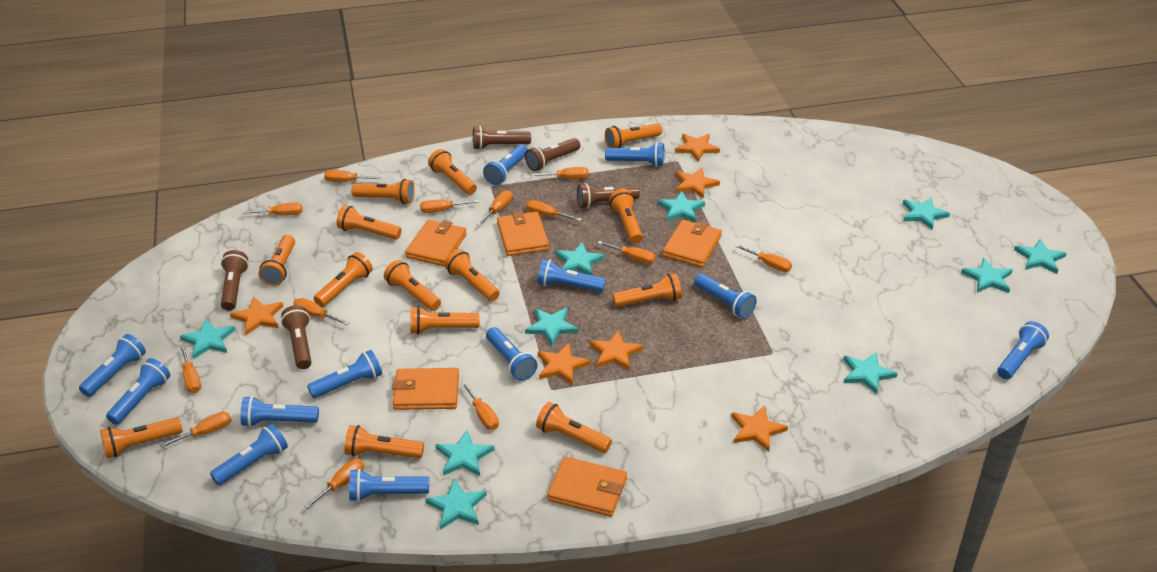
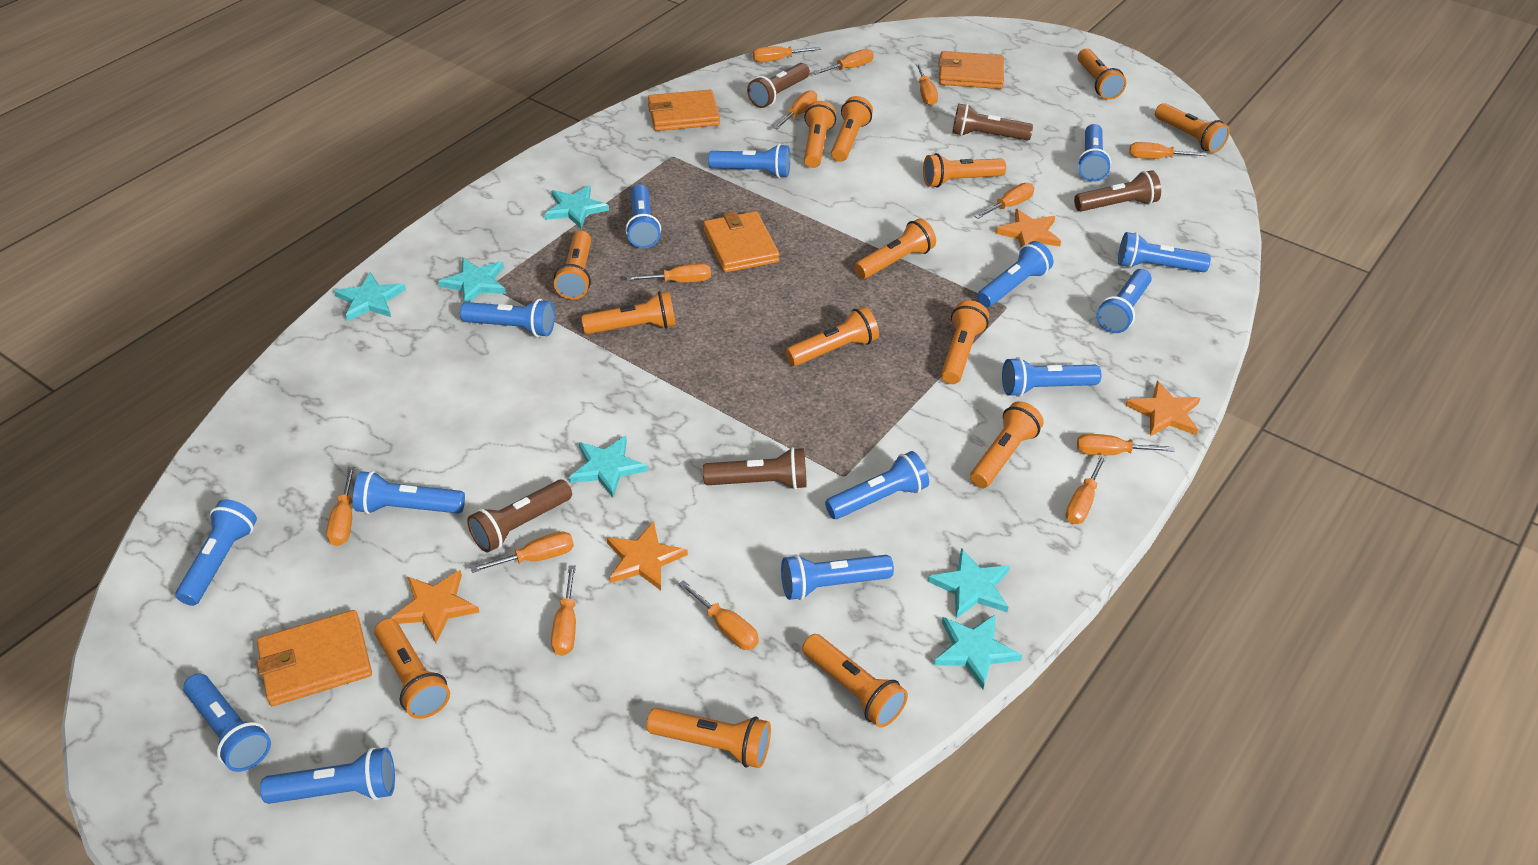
blue flashlight: [79,334,146,397] [106,358,170,425] [210,423,288,485] [240,396,319,427] [307,350,382,398] [349,469,429,502] [483,145,528,185] [486,327,538,381] [537,259,606,292] [605,142,665,167] [694,274,757,319] [997,321,1049,379] = 12 -> [176,499,257,606] [183,673,271,772] [260,747,395,804] [353,471,465,514] [460,299,555,337] [626,184,661,248] [708,144,790,178] [781,554,894,600] [825,451,929,519] [977,241,1053,307] [1002,357,1101,397] [1077,124,1111,182] [1096,269,1152,333] [1118,232,1211,272] = 14
orange star: [230,297,283,335] [538,343,591,385] [589,330,643,371] [675,134,720,162] [675,168,720,199] [731,405,788,452] = 6 -> [390,570,479,643] [607,522,688,590] [995,209,1061,247] [1125,381,1200,436] = 4
orange wallet: [392,368,459,410] [405,220,467,266] [497,211,549,256] [547,457,627,517] [662,220,722,267] = 5 -> [256,610,372,706] [648,90,720,131] [703,211,780,272] [939,51,1004,89] = 4
turquoise star: [180,319,235,359] [425,479,487,530] [436,430,494,476] [525,308,578,346] [555,242,605,275] [658,191,705,222] [843,352,898,394] [903,197,950,229] [961,258,1013,293] [1014,239,1067,274] = 10 -> [334,272,406,321] [438,258,506,303] [544,185,609,229] [569,436,648,498] [928,548,1010,619] [934,614,1022,689] = 6

